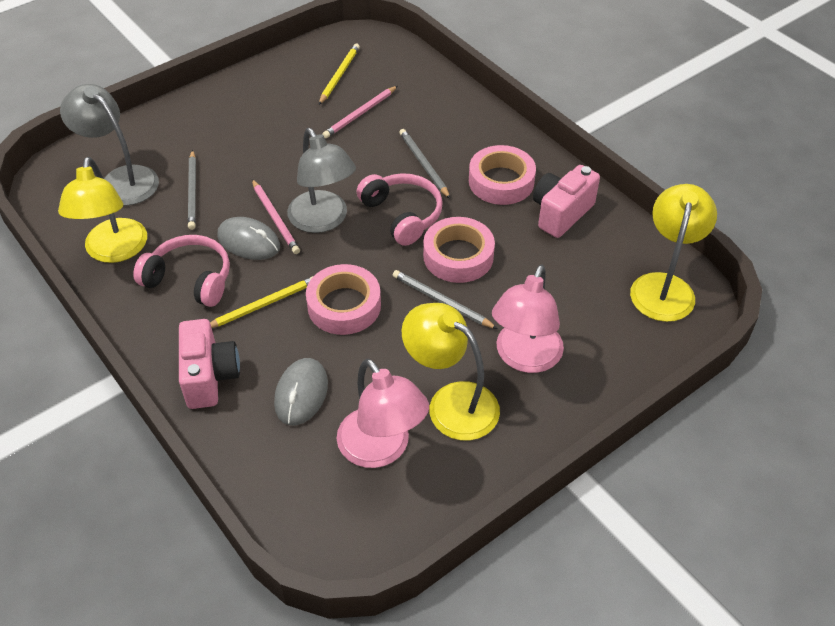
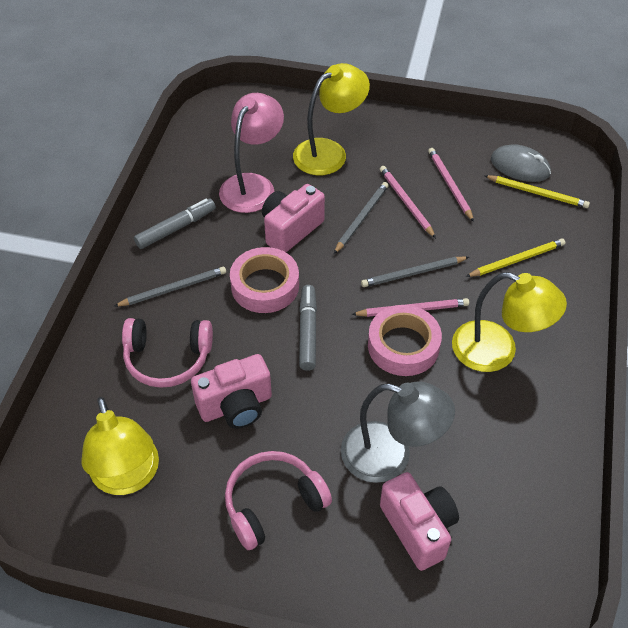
grey lamp: [60,84,159,206] [287,128,356,233] = 2 -> [341,381,455,483] = 1
grey marker: none = 0 -> [134,199,216,249] [299,285,317,371] = 2
grey mouse: [217,217,280,260] [274,358,328,425] = 2 -> [491,144,551,182] = 1
pink camera: [179,319,240,409] [533,165,600,238] = 2 -> [191,354,272,429] [262,184,325,252] [380,472,459,571] = 3
pink lamp: [337,359,429,468] [492,265,564,373] = 2 -> [219,93,284,213] = 1
pink pencil: [252,179,300,254] [322,86,397,138] = 2 -> [351,298,469,317] [380,166,436,238] [428,148,474,222] = 3
pink tape: [306,264,381,335] [423,217,495,283] [469,145,536,205] = 3 -> [230,247,299,313] [368,305,442,376] = 2

